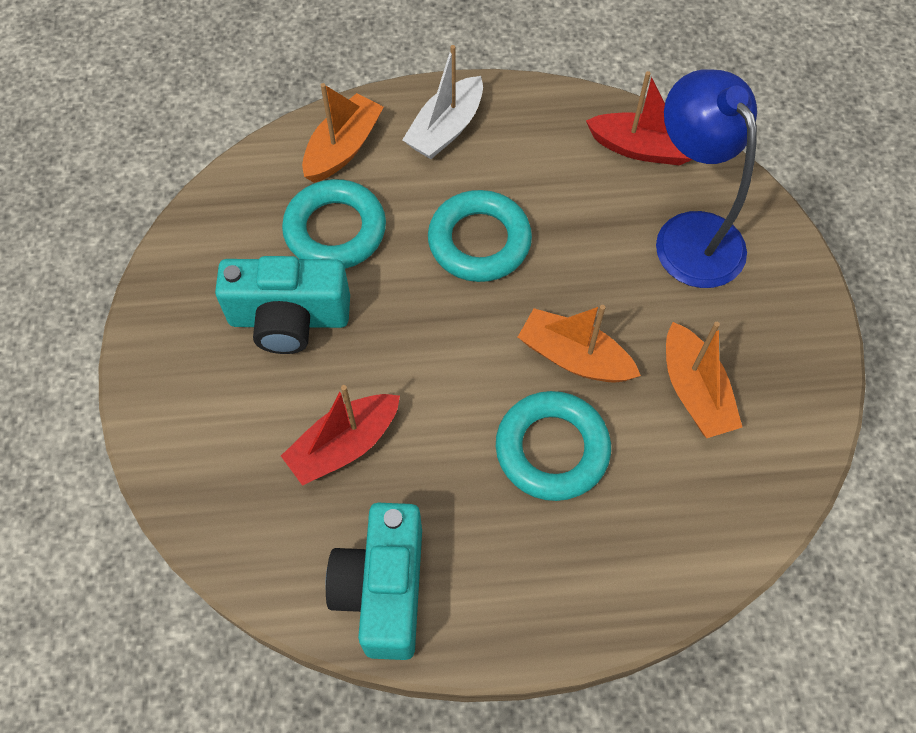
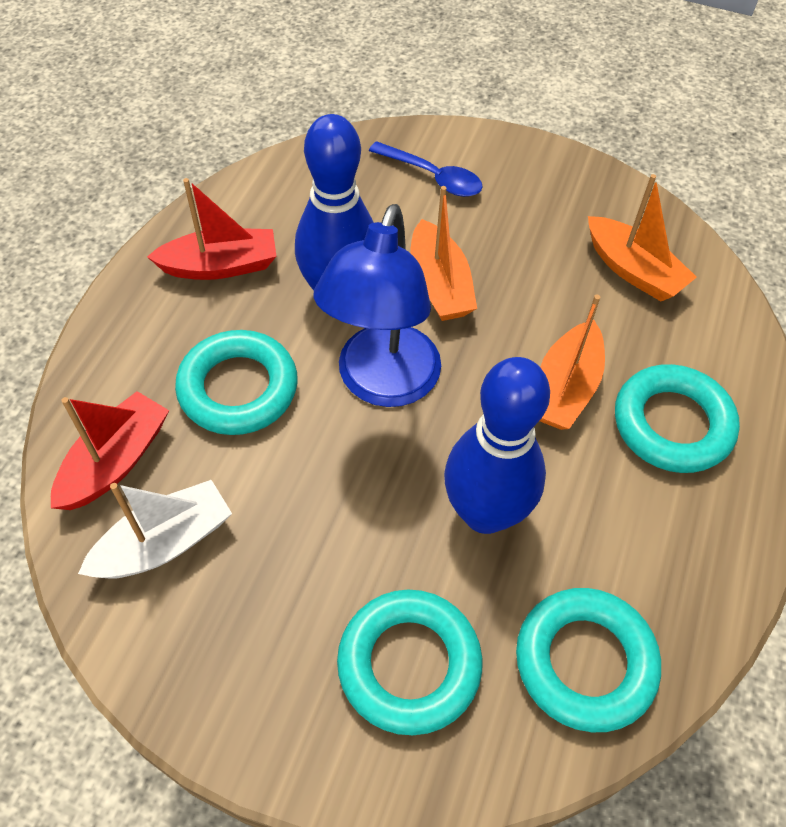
blue bowling pin: none = 0 -> [295,114,374,290] [444,357,550,534] = 2
blue spoon: none = 0 -> [369,141,483,197] = 1
turquoise camera: [215,256,350,354] [325,503,422,660] = 2 -> none = 0
turquoise ring: [282,179,386,269] [428,190,532,282] [496,391,611,501] = 3 -> [175,330,298,435] [337,590,483,735] [516,588,661,732] [615,364,740,473] = 4

